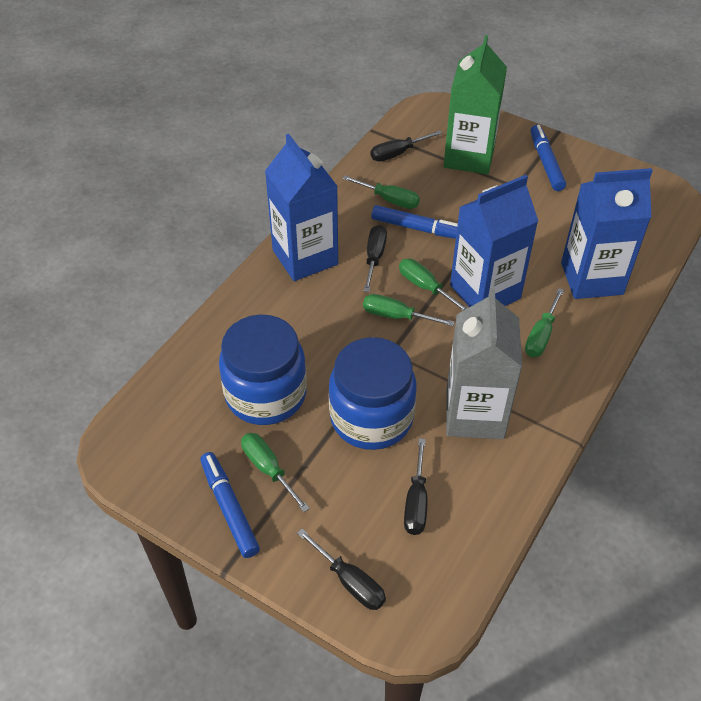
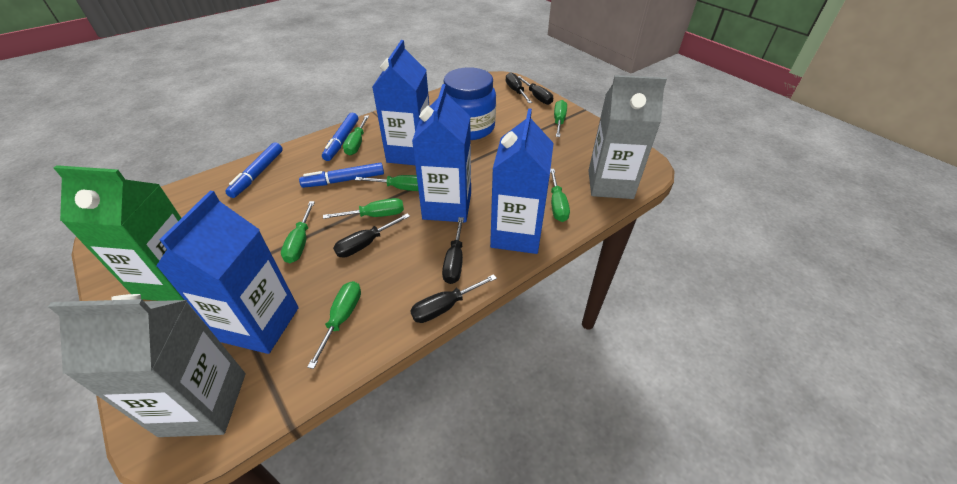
black screwdriver: [297,529,386,610] [364,225,387,292] [371,130,442,162] [404,438,427,535] = 4 -> [333,213,410,258] [410,274,497,323] [442,217,464,284] [506,72,532,103] [518,76,553,105] = 5
blue carton: [265,134,338,281] [450,175,538,307] [561,168,653,299] = 3 -> [156,191,299,354] [373,40,429,165] [412,84,471,222] [490,108,553,254] = 4
blue jar: [219,315,307,425] [329,337,417,450] = 2 -> [444,67,496,140] = 1
green screwdriver: [241,433,310,512] [342,175,420,209] [363,294,454,326] [399,259,467,311] [525,288,564,357] = 5 -> [281,201,315,263] [307,281,361,369] [323,198,404,219] [343,115,369,155] [355,175,419,191] [550,169,570,222] [554,100,567,137] = 7
grey carton: [446,288,522,439] = 1 -> [48,294,245,437] [588,75,667,199] = 2

